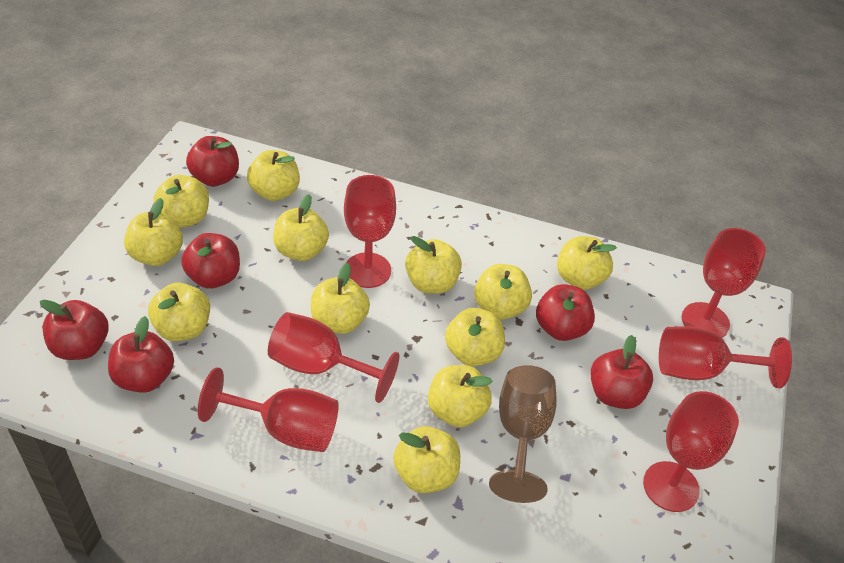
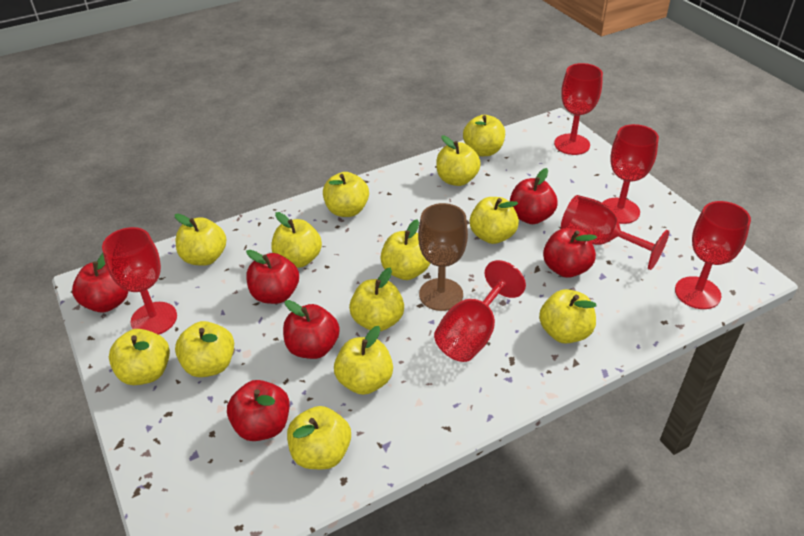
yellow apple: [124,198,183,266] [148,283,210,341] [153,175,209,228] [247,150,300,201] [273,194,329,261] [311,263,370,334] [393,426,460,493] [405,236,462,294] [428,365,493,427] [445,308,505,366] [474,264,532,319] [557,236,617,290] = 12 -> [109,329,170,385] [175,214,227,266] [175,321,234,377] [272,212,322,268] [287,406,351,469] [323,172,369,217] [334,326,393,395] [349,268,404,331] [381,219,430,280] [436,135,481,186] [463,115,505,156] [470,197,519,244] [539,289,596,344] = 13

